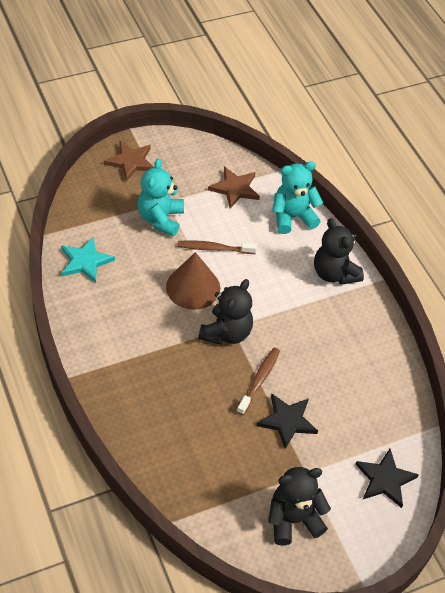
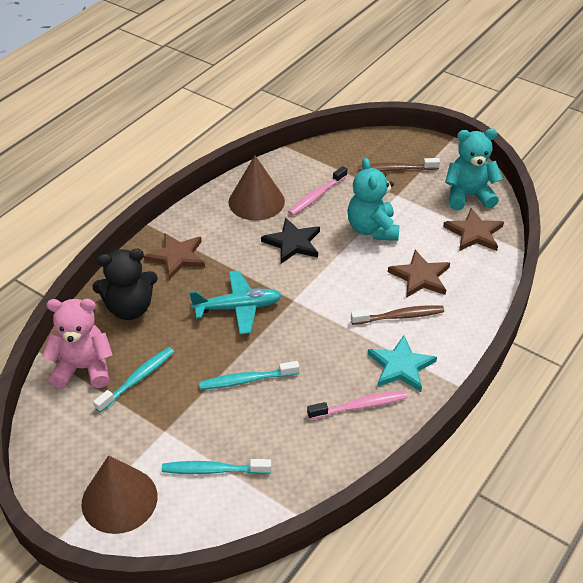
black star: [256,394,318,449] [355,449,419,508] = 2 -> [261,218,320,264] = 1
black teddy bear: [198,279,253,345] [268,467,331,545] [314,218,364,285] = 3 -> [92,249,158,320] = 1
brown cone: [166,252,220,310] = 1 -> [82,455,157,534] [229,156,285,221] = 2
brown star: [104,141,154,182] [208,167,260,208] = 2 -> [144,233,205,280] [388,250,450,298] [443,208,504,251] = 3
pink teddy bear: none = 0 -> [42,299,113,389] = 1
pink toothbrush: none = 0 -> [288,166,347,216] [307,390,408,419] = 2
turquoise plane: none = 0 -> [189,271,282,334] = 1
turquoise toothbrush: none = 0 -> [93,347,174,413] [162,459,271,474] [199,361,299,390] = 3

